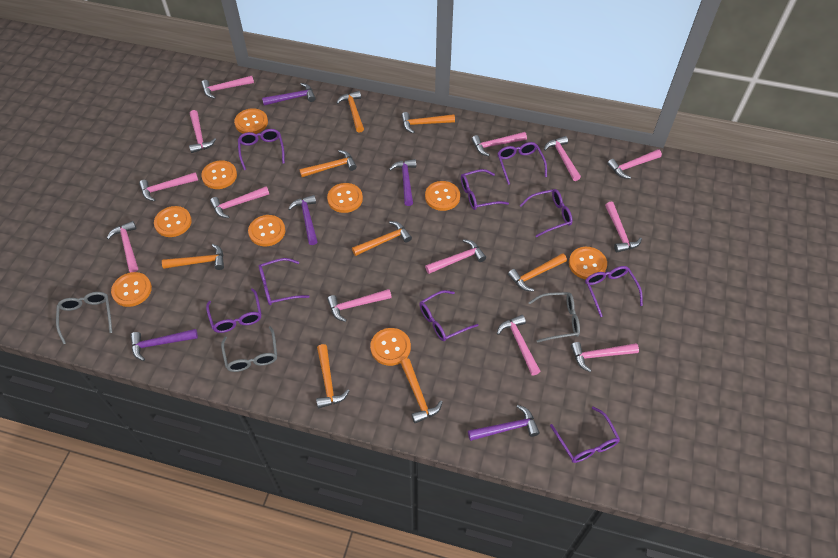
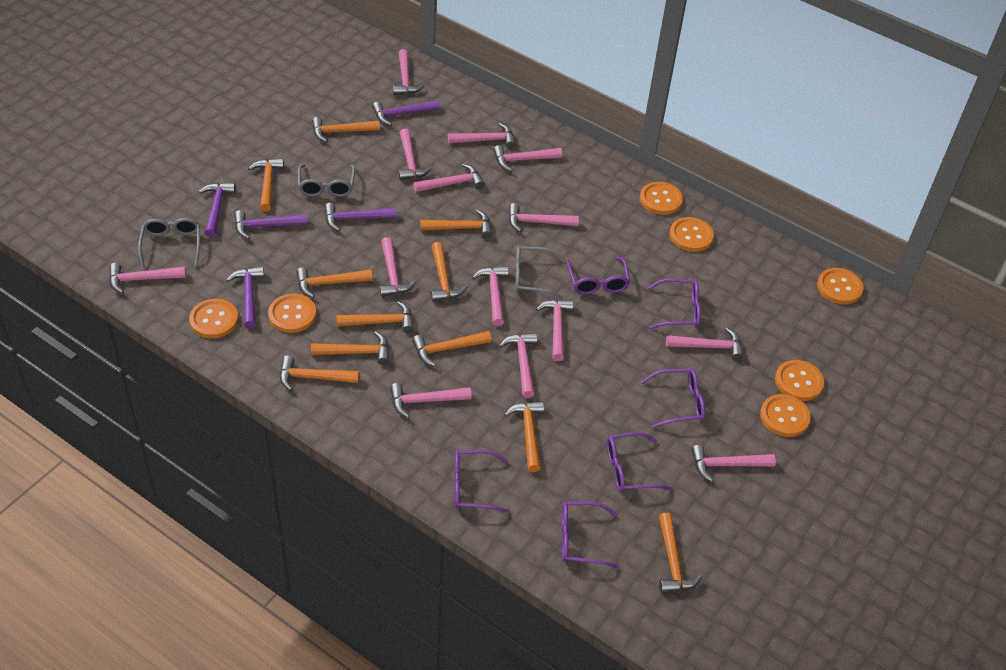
orange button: [111,272,152,307] [154,206,192,237] [201,160,237,189] [234,108,268,134] [248,215,285,246] [327,183,363,213] [370,328,411,366] [425,181,460,211] [569,247,607,280] = 9 -> [189,299,238,338] [268,294,316,333] [640,182,683,215] [669,217,714,252] [760,394,811,437] [775,360,824,401] [817,268,863,304] = 7
orange hammer: [162,244,224,270] [299,150,357,177] [316,344,349,408] [336,91,364,133] [352,221,412,256] [400,358,443,423] [401,112,455,134] [508,253,567,292] = 8 -> [248,158,284,212] [280,356,359,391] [296,267,372,298] [311,331,389,365] [312,117,380,143] [337,301,414,333] [412,331,492,366] [420,210,492,238] [431,242,467,302] [504,401,544,472] [659,513,702,593] = 11
pink hammer: [107,221,138,272] [139,172,198,201] [189,110,216,153] [201,76,254,99] [210,186,269,218] [327,289,392,322] [425,239,486,274] [471,132,527,156] [497,315,540,376] [544,136,581,181] [571,342,639,372] [605,202,642,252] [607,149,662,179] = 13 -> [109,263,186,294] [380,237,416,297] [390,383,472,418] [393,49,425,95] [399,129,432,180] [413,164,485,192] [448,123,516,149] [472,266,509,326] [493,145,562,171] [499,333,537,398] [509,203,579,232] [536,299,573,361] [666,328,743,361] [691,445,776,482] = 14
purple glasses: [206,288,261,333] [238,129,285,170] [259,258,310,305] [419,290,478,341] [461,169,509,210] [497,142,547,185] [520,189,573,237] [550,406,620,463] [585,266,643,317] = 9 -> [455,450,511,513] [562,501,619,569] [566,256,630,294] [607,432,672,492] [641,369,705,428] [647,278,701,329] = 6

